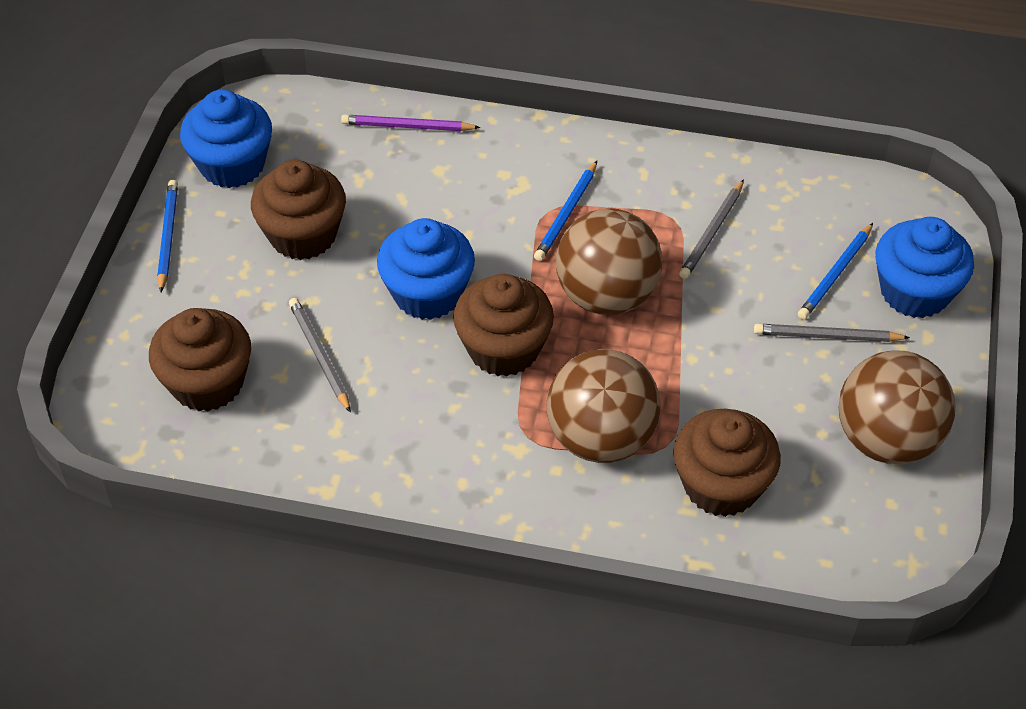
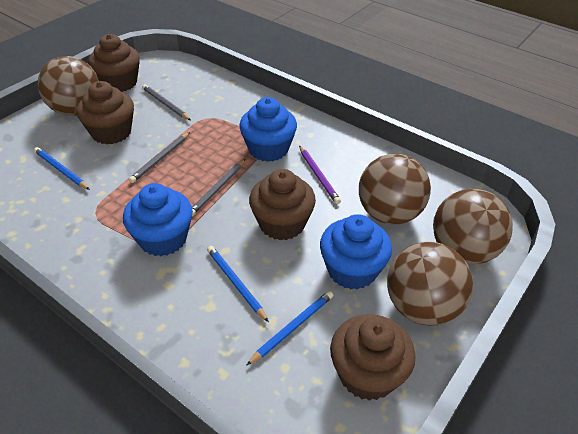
brown ball: [547,349,661,463] [556,208,662,315] [839,350,956,464] = 3 -> [38,56,99,116] [359,154,431,225] [387,242,473,326] [433,189,513,264] = 4

